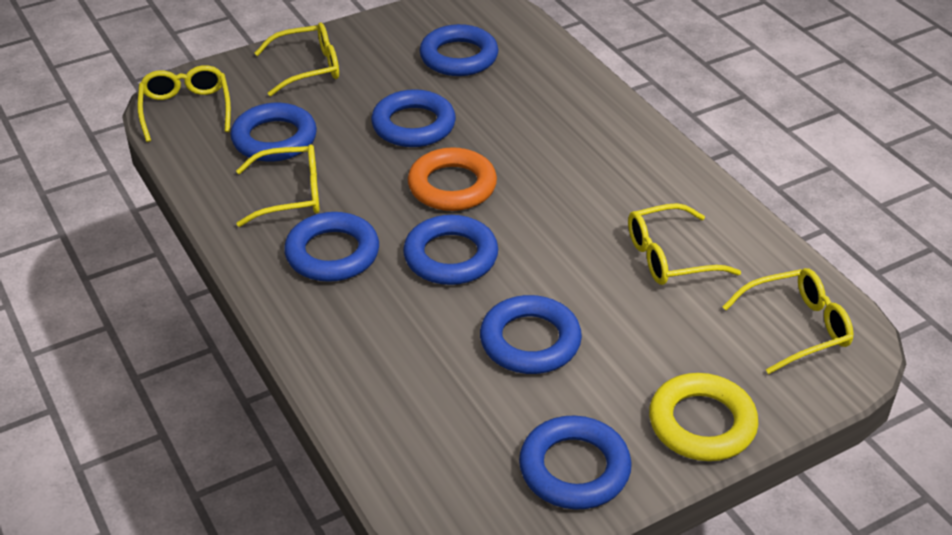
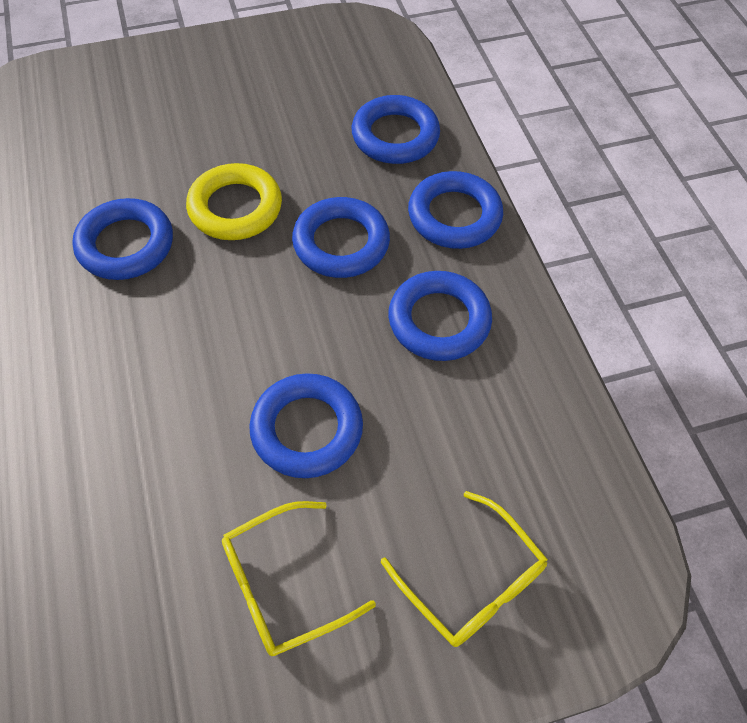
blue ring: [231,103,317,162] [284,212,379,282] [371,89,456,147] [403,215,498,285] [419,24,498,76] [480,295,582,374] [519,416,632,510] = 7 -> [72,198,173,280] [249,373,363,478] [292,197,390,278] [352,95,440,164] [388,271,492,361] [408,171,503,249] = 6
orange ring: [408,147,497,211] = 1 -> none = 0
yellow glasses: [137,65,231,142] [236,144,320,227] [254,22,339,96] [628,203,741,285] [723,268,854,374] = 5 -> [222,501,376,656] [381,491,548,647] = 2

